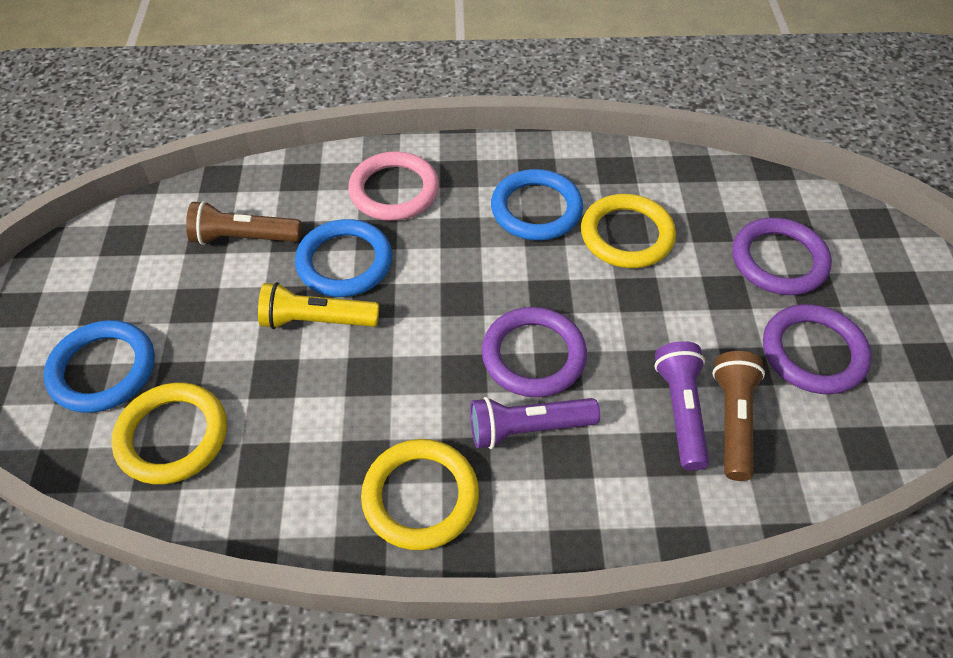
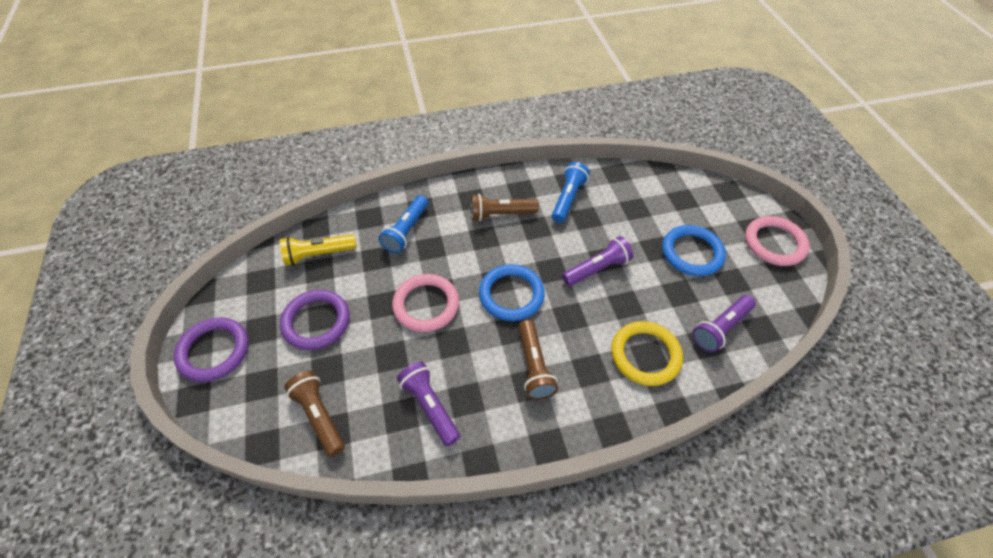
blue flashlight: none = 0 -> [378,195,428,253] [552,162,590,223] = 2
blue ring: [43,320,155,413] [295,219,392,297] [491,169,583,240] = 3 -> [479,264,545,321] [662,225,726,276] = 2
brown flashlight: [186,201,302,245] [712,351,765,481] = 2 -> [284,371,345,457] [471,194,539,221] [518,320,558,400] = 3
pink ring: [348,151,439,221] = 1 -> [392,274,459,332] [745,216,810,266] = 2
purple flashlight: [470,397,600,449] [654,341,709,471] = 2 -> [397,361,460,446] [562,236,633,286] [692,295,756,353] = 3
purple ring: [482,307,587,397] [732,218,832,295] [763,304,872,394] = 3 -> [174,317,249,382] [280,290,350,350] = 2
yellow ring: [111,383,227,484] [361,439,479,550] [581,194,676,268] = 3 -> [612,321,683,386] = 1

